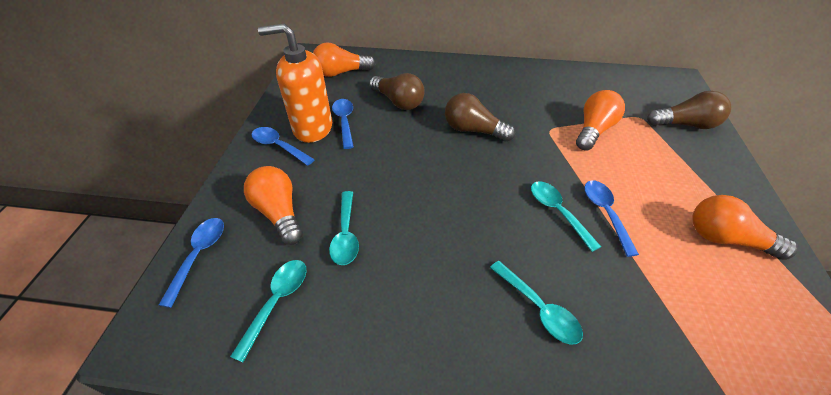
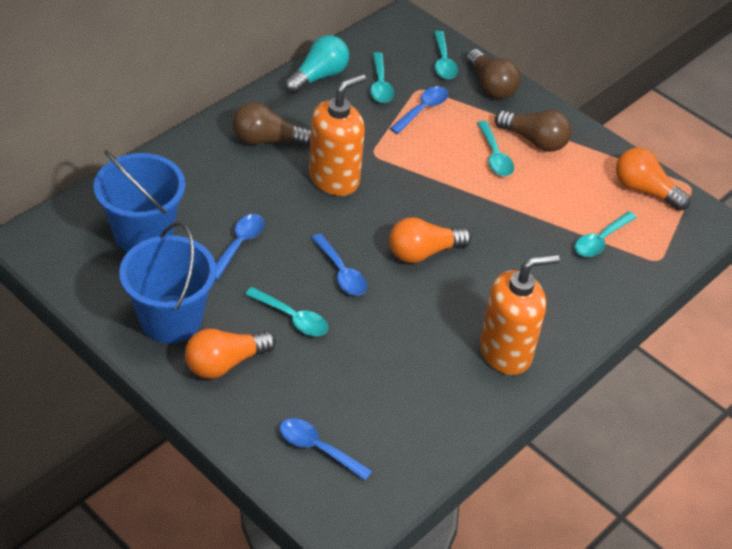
blue bucket: none = 0 -> [94,150,185,252] [119,222,216,343] = 2
orange light bulb: [244,166,303,245] [313,43,376,77] [576,90,625,150] [692,195,798,260] = 4 -> [185,329,276,379] [389,217,472,263] [616,148,690,211] = 3
orange soap dispenser: [258,23,332,143] = 1 -> [309,74,366,196] [480,254,560,375] = 2
turquoise light bulb: none = 0 -> [285,35,349,94] = 1
turquoise spoon: [230,260,307,363] [329,191,359,265] [490,261,583,344] [531,181,601,252] = 4 -> [245,287,328,336] [370,52,394,103] [434,31,458,79] [477,121,514,176] [575,211,637,257] = 5

